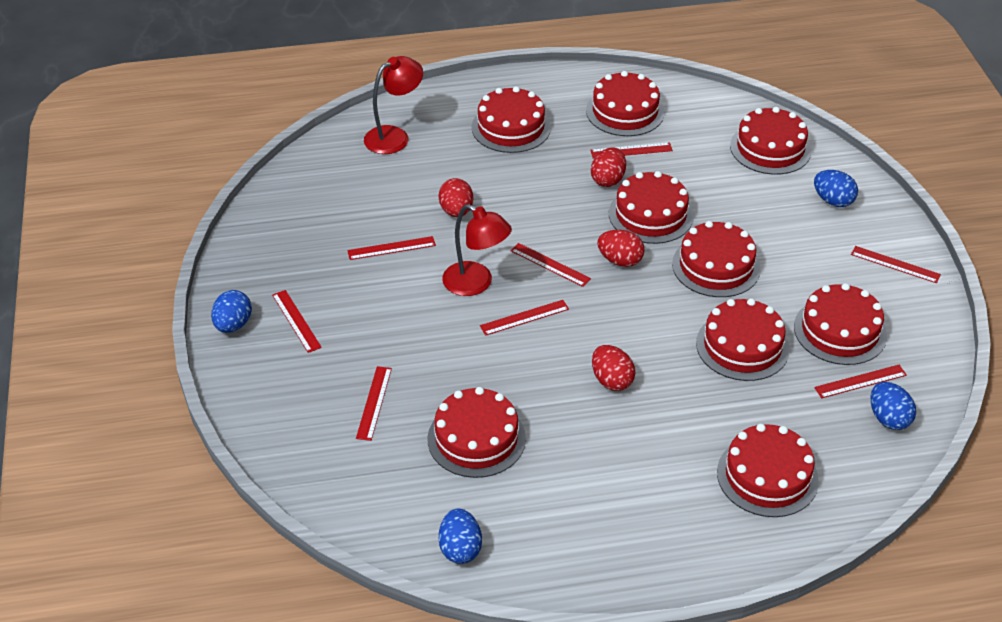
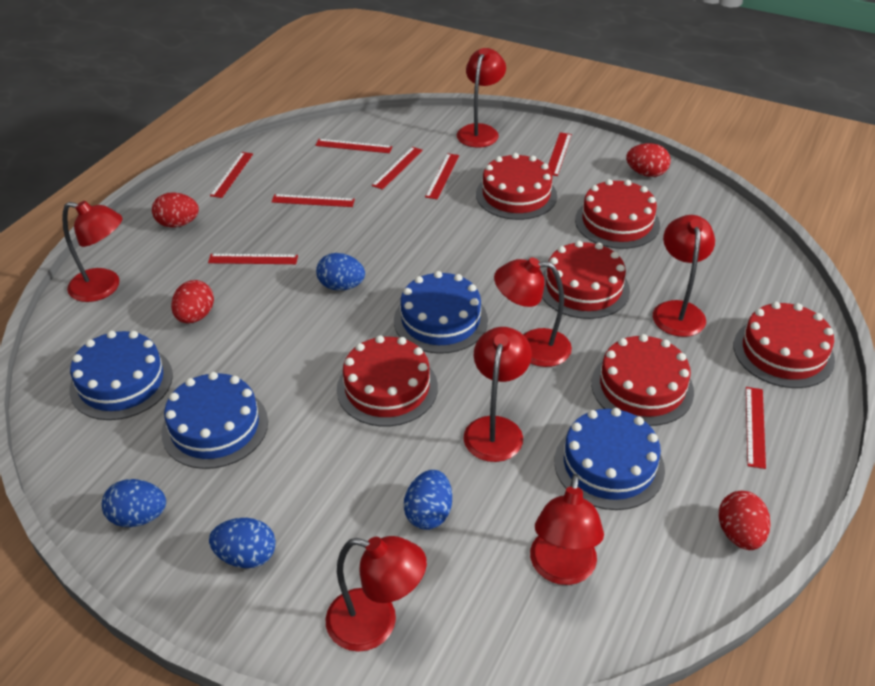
blue cake: none = 0 -> [69,331,173,420] [161,372,268,469] [394,271,488,354] [554,408,665,510] = 4
red cake: [428,387,526,478] [472,86,551,153] [586,71,664,136] [609,171,694,244] [672,221,761,297] [696,298,790,381] [717,424,819,517] [730,107,811,175] [794,283,887,365] = 9 -> [337,335,438,426] [476,153,557,220] [542,241,630,319] [575,179,660,249] [591,334,694,426] [734,302,835,388] = 6
red lamp: [364,56,423,154] [442,204,512,296] = 2 -> [62,201,122,302] [325,536,427,652] [457,48,506,148] [464,327,532,462] [494,257,572,367] [530,474,604,585] [653,215,715,337] = 7

